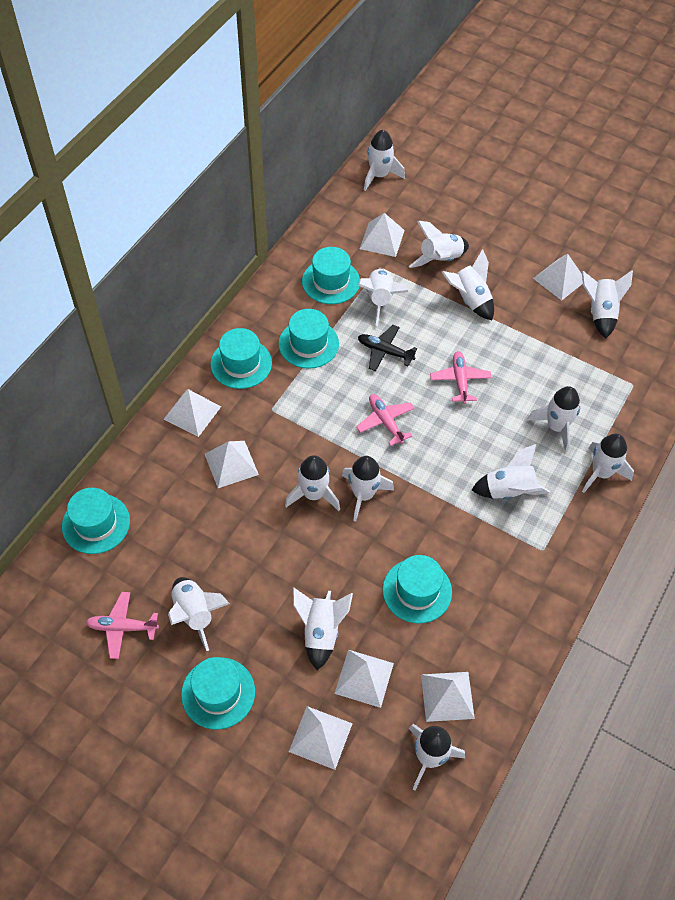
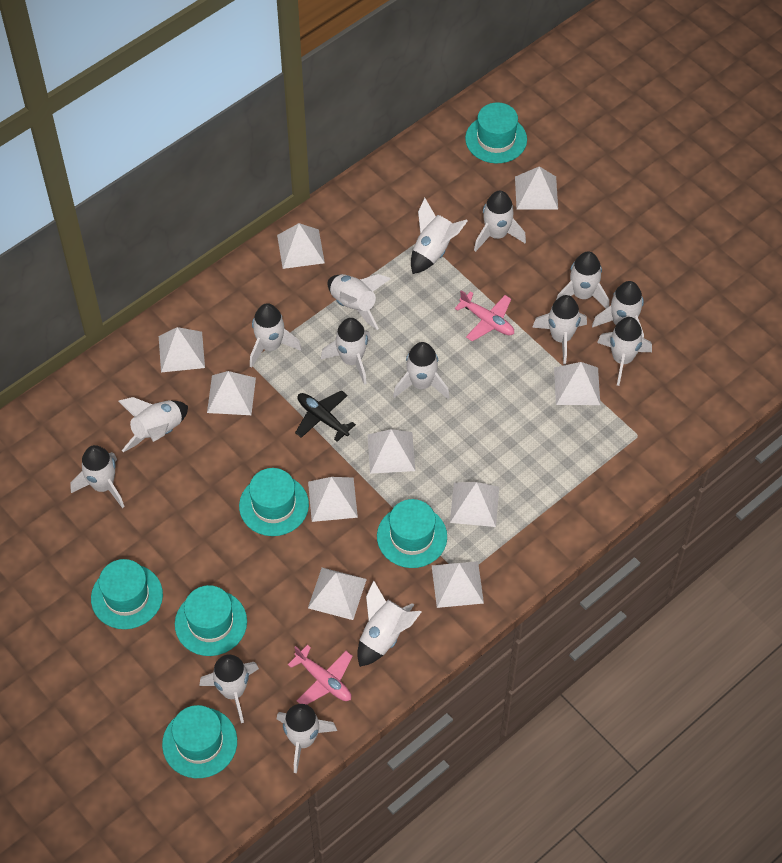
pink plane: [86,592,159,659] [356,394,415,446] [430,351,492,404] = 3 -> [288,645,353,705] [455,290,514,342] = 2
white pyramid: [164,389,221,437] [205,441,259,488] [289,706,353,770] [334,650,394,708] [360,213,405,257] [421,672,475,722] [533,254,583,301] = 7 -> [159,327,205,372] [207,371,256,415] [277,223,325,269] [308,477,358,522] [308,568,367,620] [367,429,415,474] [431,561,484,608] [450,482,499,527] [515,166,558,210] [554,362,600,405] = 10
white rocket: [168,577,230,651] [285,455,340,511] [293,587,353,670] [342,456,394,522] [358,268,408,326] [364,130,405,191] [408,724,465,790] [409,221,469,268] [442,249,494,320] [472,444,550,500] [527,386,580,452] [581,270,633,339] [582,434,634,493] = 13 -> [70,445,125,508] [118,397,188,452] [200,655,259,723] [250,303,302,368] [277,704,337,773] [321,318,371,385] [328,274,391,330] [357,580,421,667] [393,342,449,399] [411,198,468,274] [474,191,526,252] [532,295,587,364] [556,252,609,309] [592,281,644,338] [597,317,652,386] = 15

